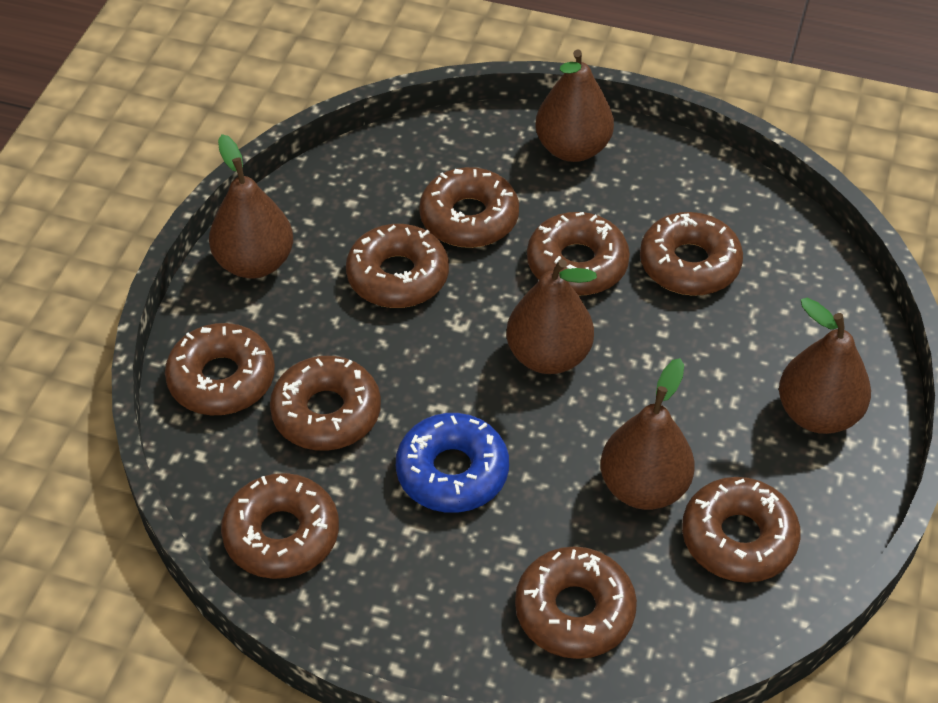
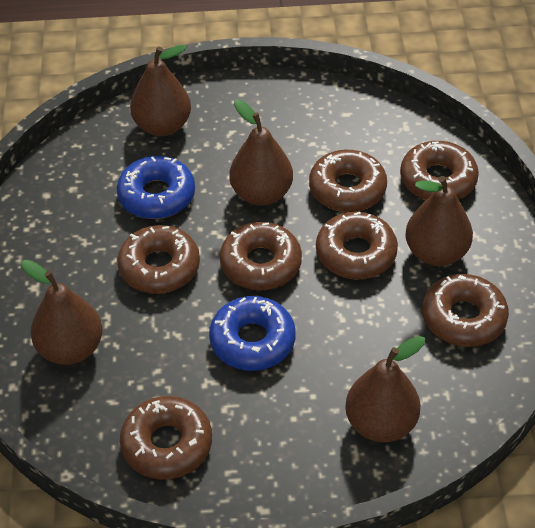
blue donut: [396,413,509,513] = 1 -> [117,156,195,219] [209,296,296,371] = 2
brown donut: [165,323,275,415] [221,473,339,579] [270,356,381,451] [346,224,449,308] [419,167,519,248] [515,546,637,659] [527,212,630,295] [640,212,743,296] [682,477,801,583] = 9 -> [117,225,200,294] [120,396,212,480] [220,222,302,290] [309,150,387,212] [316,212,398,280] [400,141,479,200] [422,274,509,347] = 7

